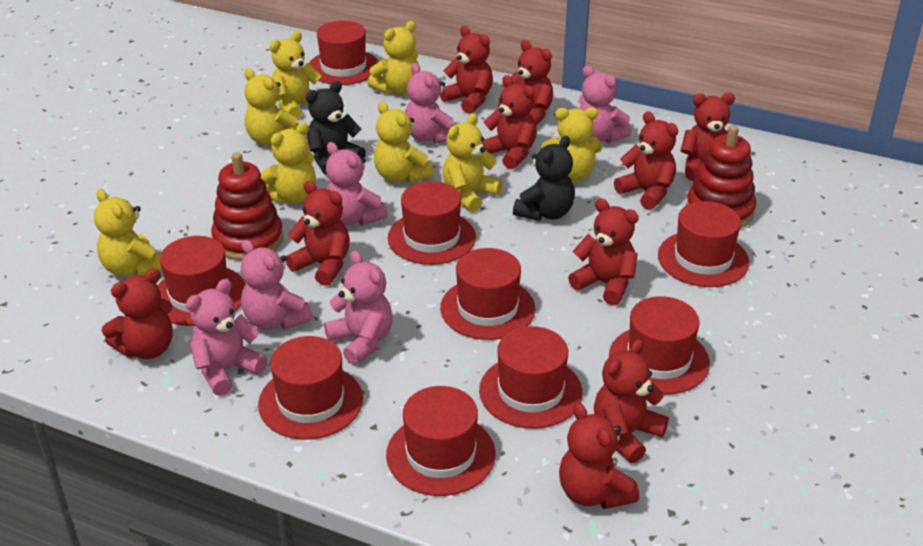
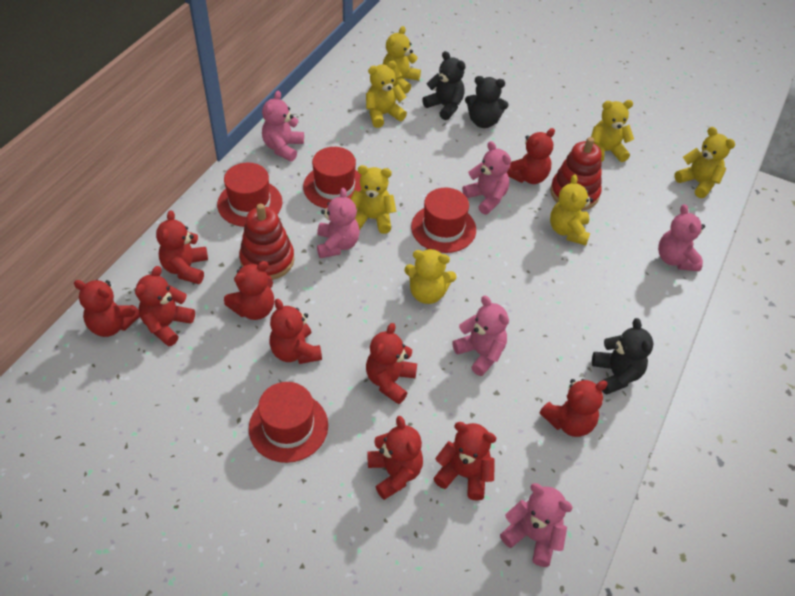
black teddy bear: [306,81,366,175] [513,136,575,221] = 2 -> [422,51,465,120] [465,76,508,128] [592,318,653,395] = 3
red hat: [157,236,246,326] [258,336,363,439] [309,21,378,85] [386,386,496,496] [388,181,476,265] [440,248,535,340] [479,326,583,429] [609,296,710,394] [658,201,749,287] = 9 -> [217,162,282,227] [249,382,328,463] [303,147,361,209] [411,188,476,253] = 4
yellow teddy bear: [94,189,162,276] [244,68,299,145] [261,122,316,203] [269,31,322,119] [368,21,419,94] [374,102,434,183] [443,113,503,212] [541,107,602,182] = 8 -> [351,165,396,234] [366,61,407,128] [383,26,421,94] [404,249,456,304] [550,174,593,246] [591,100,634,162] [674,127,735,198] = 7

